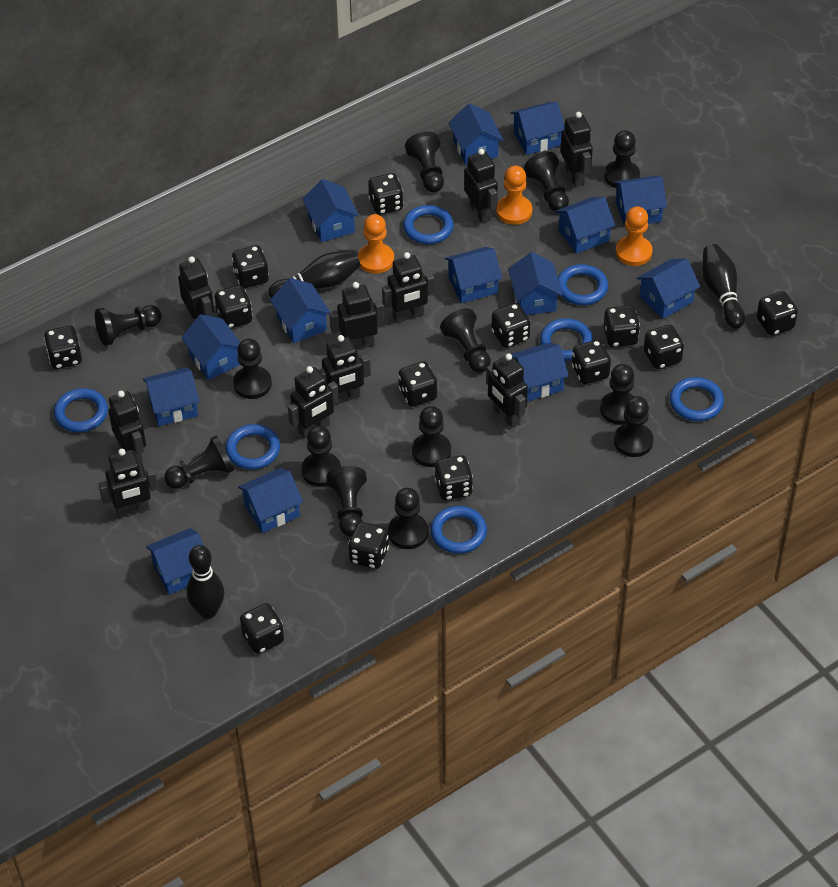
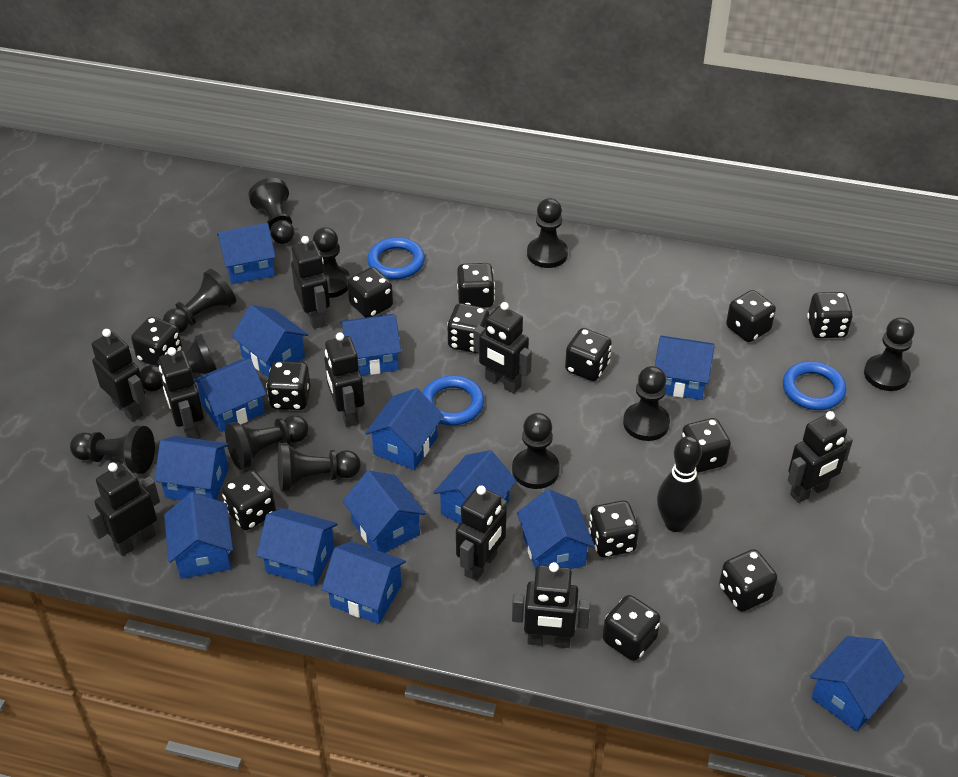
black bowling pin: [187,545,224,618] [268,251,361,298] [702,244,745,329] = 3 -> [657,436,703,532] = 1
black pawn: [95,305,162,346] [164,435,234,489] [233,339,272,399] [302,426,341,487] [326,466,367,537] [388,488,428,549] [405,132,444,192] [412,406,451,467] [440,308,491,373] [524,152,569,211] [600,364,634,425] [604,130,640,188] [614,396,653,457] = 13 -> [70,425,155,474] [140,333,217,392] [163,269,236,333] [225,415,309,469] [248,178,295,244] [278,443,361,491] [313,227,350,298] [512,413,560,489] [527,198,568,268] [623,366,670,441] [864,317,915,391] = 11
black robot: [98,449,158,518] [108,391,146,462] [178,256,214,319] [288,366,339,439] [319,335,371,405] [330,282,384,349] [382,252,435,323] [464,149,498,223] [486,353,528,428] [560,112,593,186] = 10 -> [87,463,160,556] [92,329,146,422] [159,347,204,439] [291,236,330,329] [324,332,365,427] [456,486,507,581] [473,302,532,393] [512,562,590,648] [788,411,853,503] = 9
blue ring: [54,388,108,433] [225,424,280,470] [403,205,454,244] [430,506,487,554] [540,318,593,361] [558,264,608,305] [670,377,724,421] = 7 -> [367,237,425,279] [423,376,484,425] [783,361,847,410] = 3
orange pawn: [358,214,394,274] [496,166,532,225] [616,206,653,266] = 3 -> none = 0

